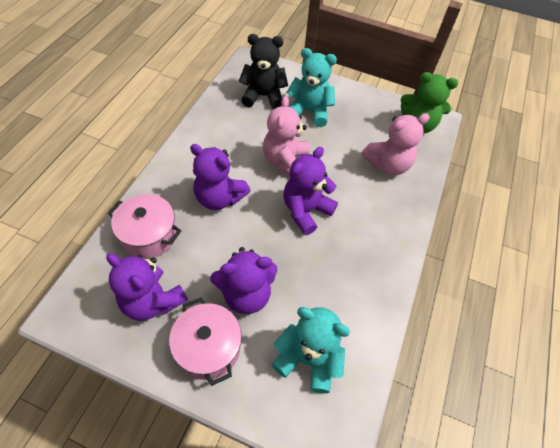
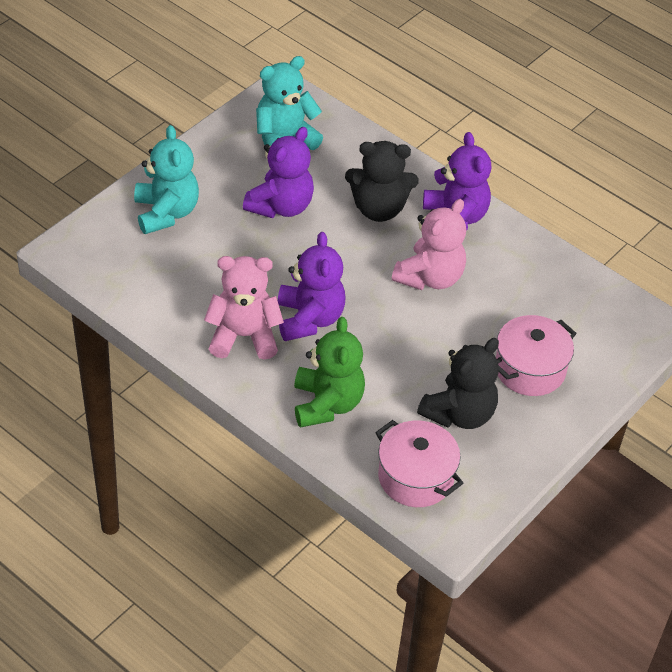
black teddy bear: [239,34,288,109] = 1 -> [345,141,419,222] [417,338,499,429] = 2
purple teddy bear: [106,253,188,321] [190,144,251,210] [210,247,277,314] [284,147,338,235] = 4 -> [243,127,314,218] [278,232,346,341] [423,132,491,231] = 3

